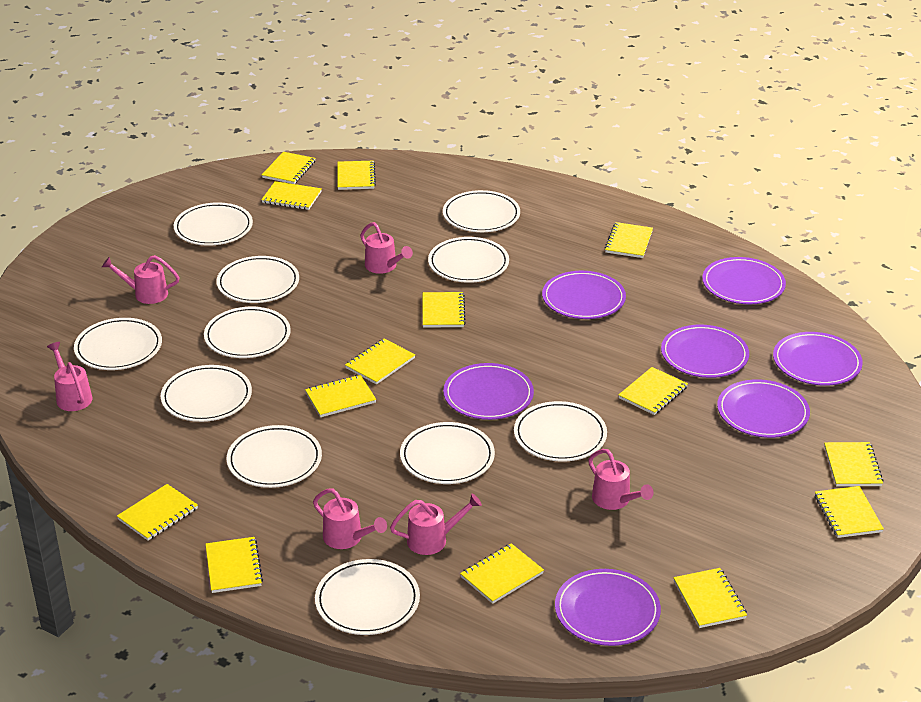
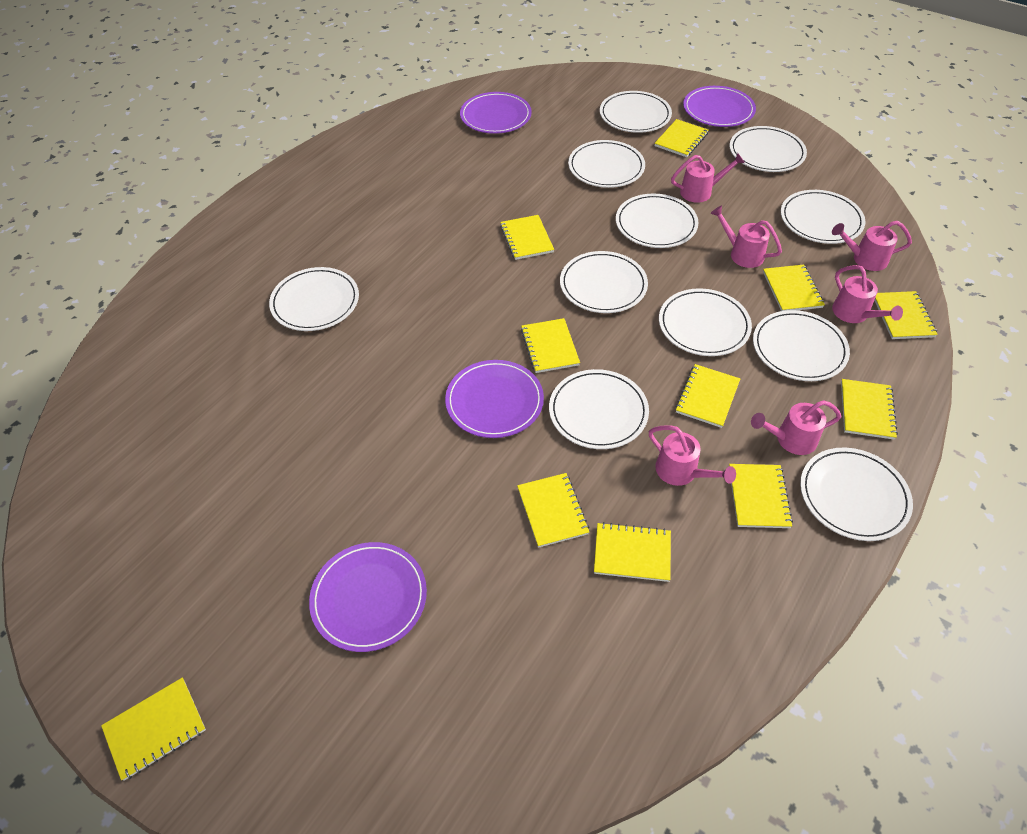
purple plate: [443,363,534,420] [542,271,626,319] [555,569,661,646] [661,325,749,378] [702,257,786,304] [717,379,810,438] [773,332,863,386] = 7 -> [309,542,427,652] [445,360,544,438] [460,92,532,134] [683,86,756,127] = 4
yellow notebook: [117,484,198,541] [205,537,263,593] [261,181,322,210] [262,152,316,184] [305,375,376,417] [338,161,376,190] [345,338,415,385] [423,292,466,328] [460,543,544,604] [605,222,653,258] [619,367,688,415] [674,568,747,628] [815,486,884,538] [824,442,884,487] = 14 -> [101,678,206,781] [500,215,554,260] [517,473,589,548] [521,318,580,373] [594,522,671,582] [655,119,708,157] [675,364,740,428] [729,464,793,528] [763,265,825,311] [841,379,898,439] [874,291,938,339] = 11

